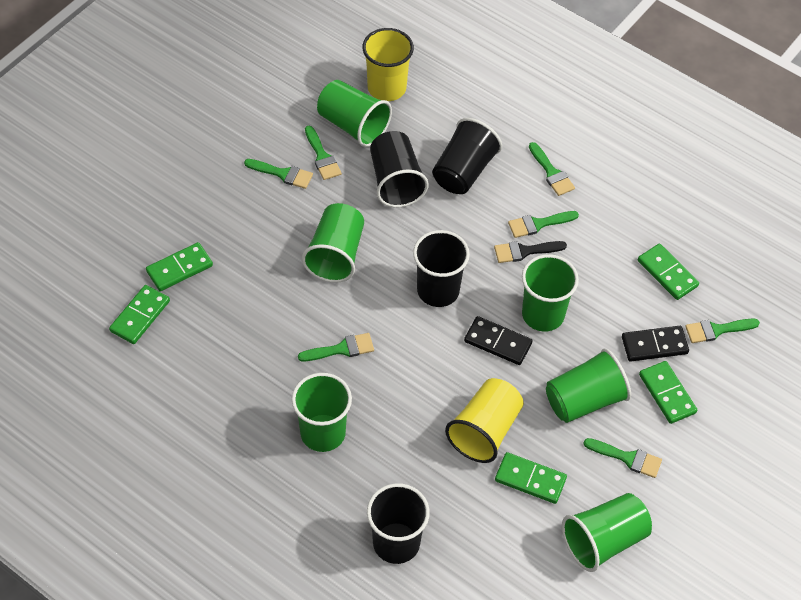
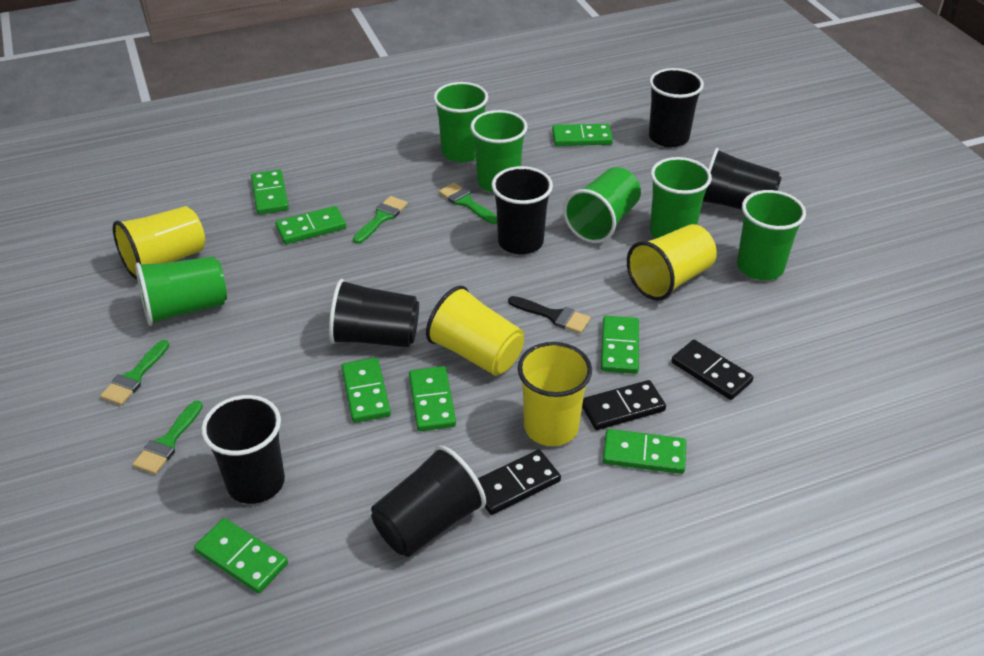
black cup: [367,483,430,564] [370,131,429,207] [413,230,470,307] [432,118,502,194] = 4 -> [201,395,285,504] [329,279,419,348] [371,445,486,557] [492,166,553,254] [649,68,704,147] [703,148,782,210] = 6
black domino: [464,316,533,365] [622,326,689,362] = 2 -> [477,450,561,515] [582,380,666,430] [672,340,754,400] = 3
green brush: [244,159,313,189] [298,333,374,361] [305,126,342,180] [508,211,579,238] [529,142,575,196] [583,438,662,478] [685,318,760,343] = 7 -> [100,340,169,405] [132,400,203,474] [353,196,408,244] [439,183,497,224] = 4
green domino: [109,285,170,344] [146,242,213,291] [495,452,567,504] [638,244,699,300] [639,361,697,424] = 5 -> [194,518,288,593] [251,170,289,214] [275,206,346,244] [341,358,391,423] [409,366,456,431] [552,124,613,146] [601,316,639,374] [603,429,686,474] = 8
yellow cup: [362,28,414,101] [445,378,524,463] = 2 -> [113,206,205,279] [426,286,524,376] [518,342,592,446] [627,224,717,301] = 4

